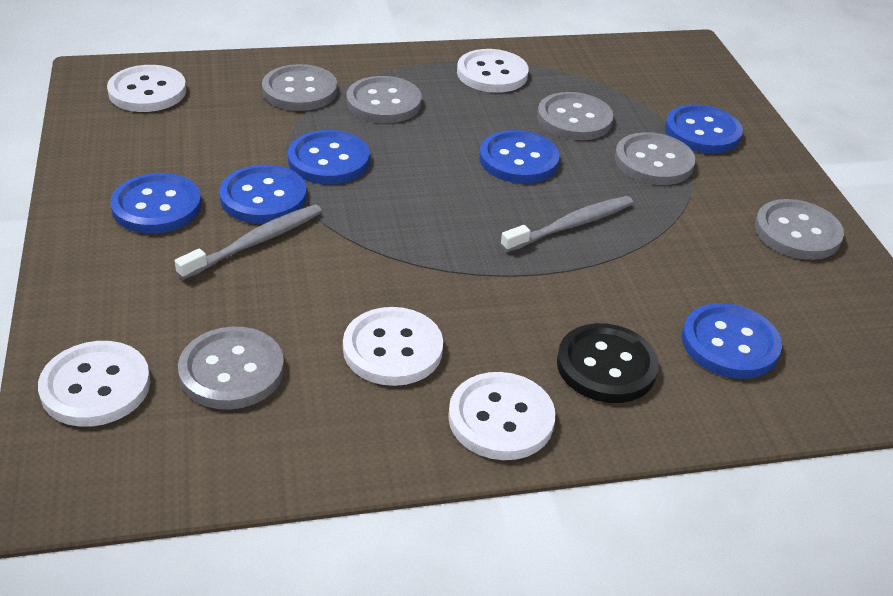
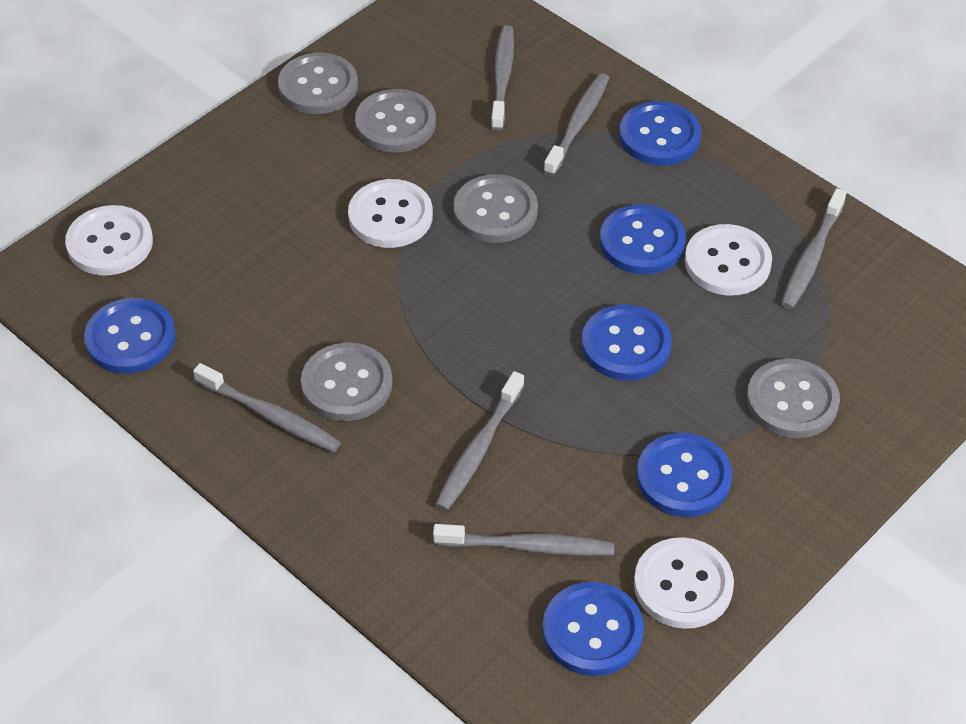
black button: [557,323,659,403] = 1 -> none = 0
grey button: [178,327,284,409] [262,64,337,111] [347,76,422,123] [537,92,614,140] [615,132,695,185] [755,199,844,260] = 6 -> [278,53,358,114] [301,343,393,421] [355,89,436,152] [453,174,538,243] [747,359,840,438] = 5
grey toothbrush: [175,205,322,280] [500,196,633,252] = 2 -> [193,363,341,452] [433,524,614,556] [435,371,525,511] [491,25,514,131] [544,73,609,176] [781,188,846,309] = 6
white button: [38,341,150,427] [107,65,186,112] [343,307,443,386] [448,372,556,460] [457,49,529,93] = 5 -> [65,205,153,276] [348,179,433,248] [634,537,734,629] [685,224,772,296] = 4

